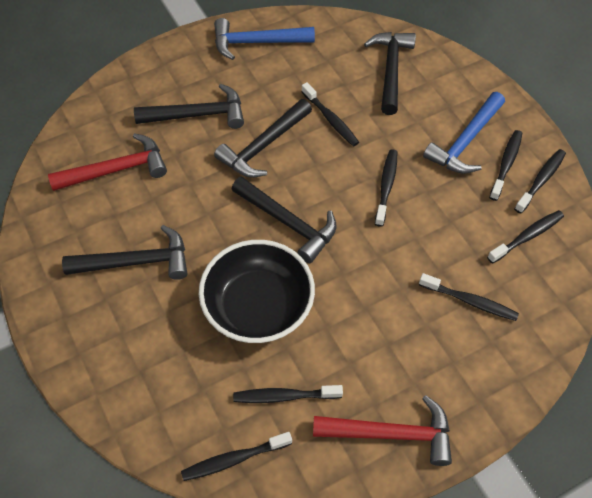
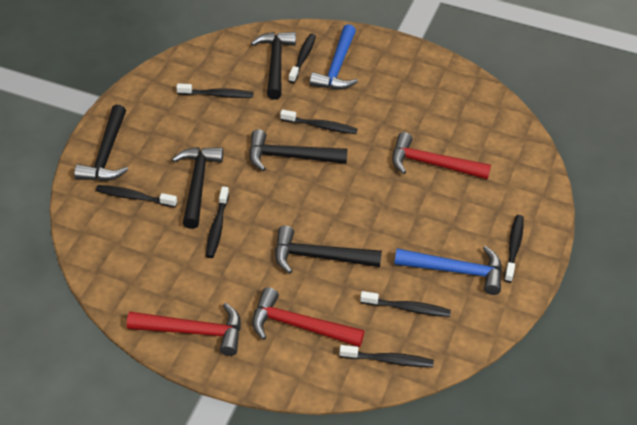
black bowl: [199,240,315,343] = 1 -> none = 0
red hammer: [48,133,167,191] [313,395,452,466] = 2 -> [127,303,241,356] [252,287,365,347] [392,132,491,180] = 3

